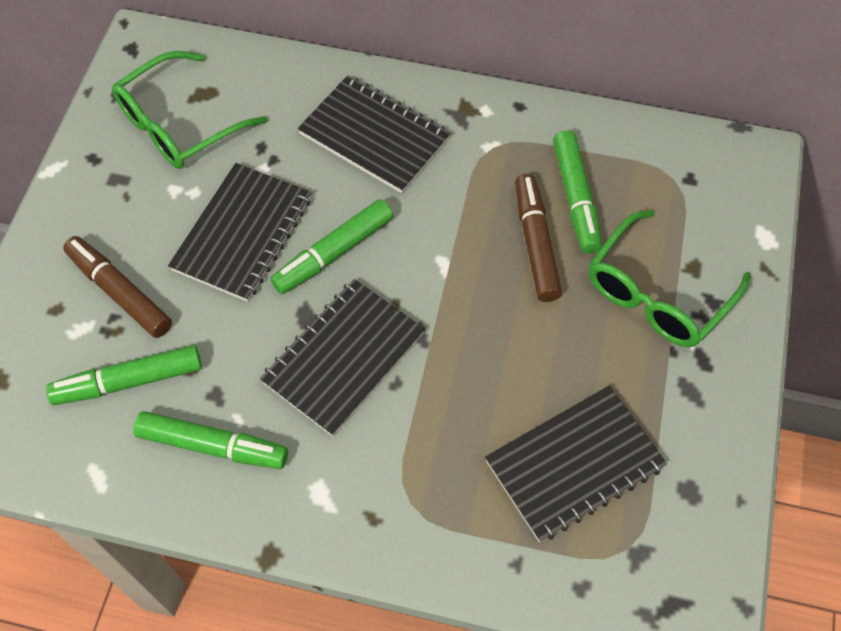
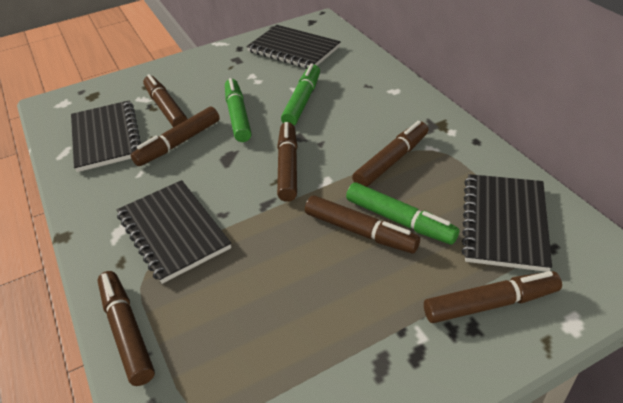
brown marker: [63,236,172,338] [515,174,562,302] = 2 -> [97,271,155,386] [131,107,220,166] [143,74,187,127] [277,122,297,202] [305,195,420,253] [352,121,428,187] [424,271,562,323] = 7
green glasses: [112,51,267,169] [589,210,751,347] = 2 -> none = 0
green marker: [46,345,202,405] [133,411,288,469] [270,199,393,294] [553,130,602,254] = 4 -> [225,78,252,142] [281,63,320,125] [346,182,459,245] = 3

